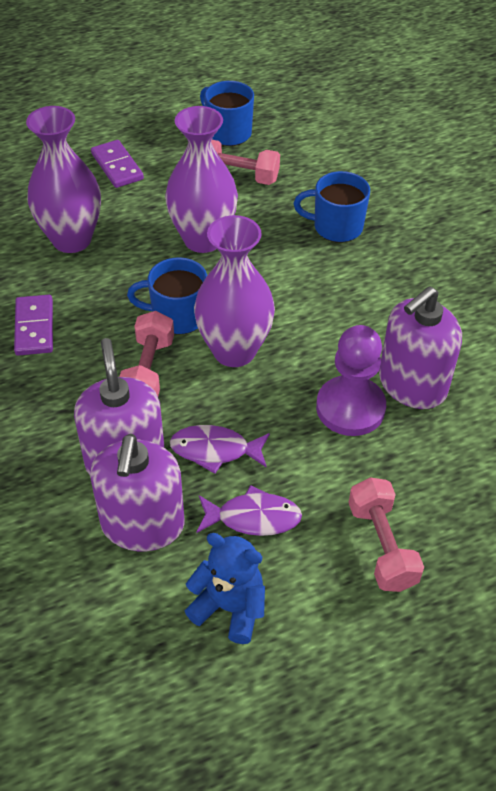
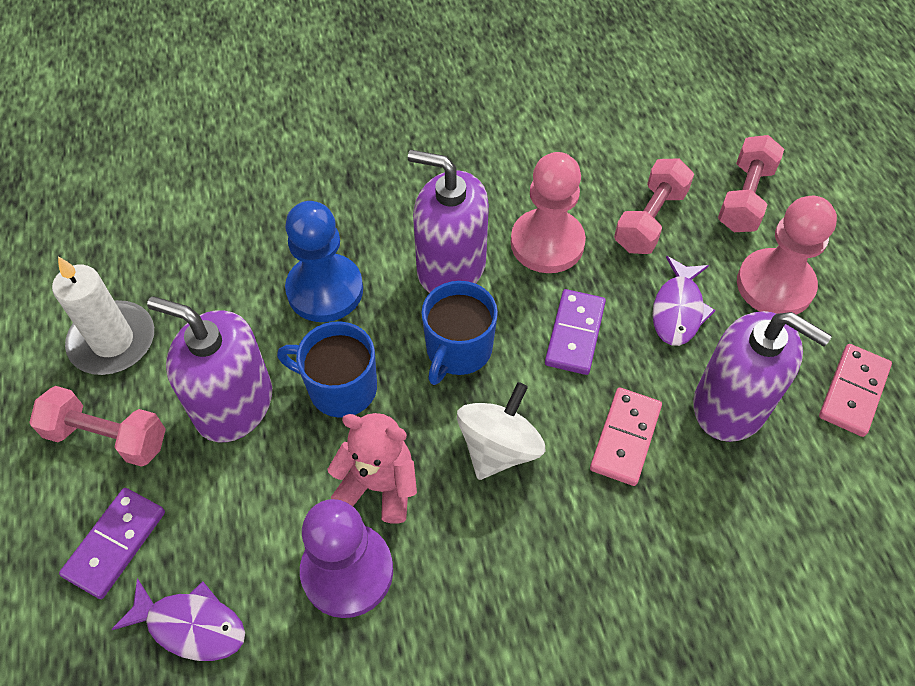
blue mug: [127,257,207,334] [200,81,254,146] [294,171,370,242] = 3 -> [277,322,377,417] [421,281,498,385] = 2
blue pawn: none = 0 -> [285,201,363,322] = 1
blue teddy bear: [185,533,265,644] = 1 -> none = 0
pink domino: none = 0 -> [590,388,662,486] [819,344,892,437] = 2
pink pawn: none = 0 -> [511,152,586,273] [737,196,837,315] = 2
pink teddy bear: none = 0 -> [327,413,417,524] = 1
purple vase: [26,106,101,253] [165,106,238,253] [194,215,275,367] = 3 -> none = 0
white candle: none = 0 -> [52,256,154,375] = 1
white spinning top: none = 0 -> [457,382,545,480] = 1

